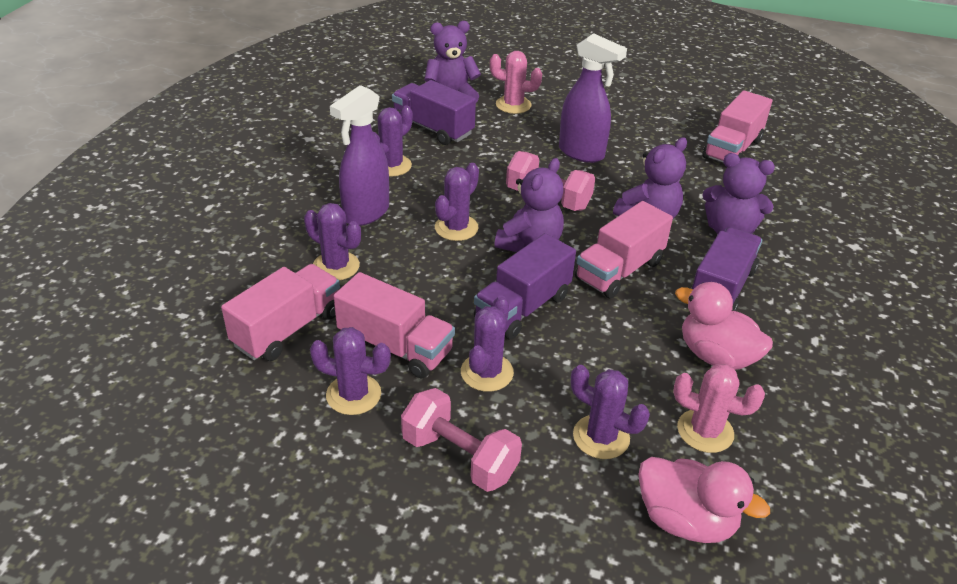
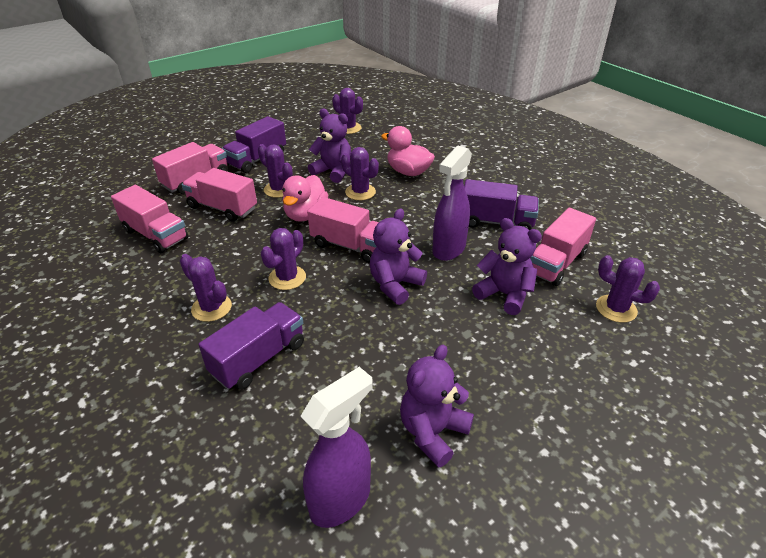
pink cactus: [490,51,542,114] [673,364,765,453] = 2 -> none = 0
pink dumbbell: [401,388,522,492] [506,151,595,211] = 2 -> none = 0
pink truck: [221,264,340,361] [334,272,455,378] [575,201,673,299] [702,90,772,162] = 4 -> [111,185,189,253] [152,142,228,194] [182,168,257,222] [307,197,379,263] [530,208,596,286] = 5

